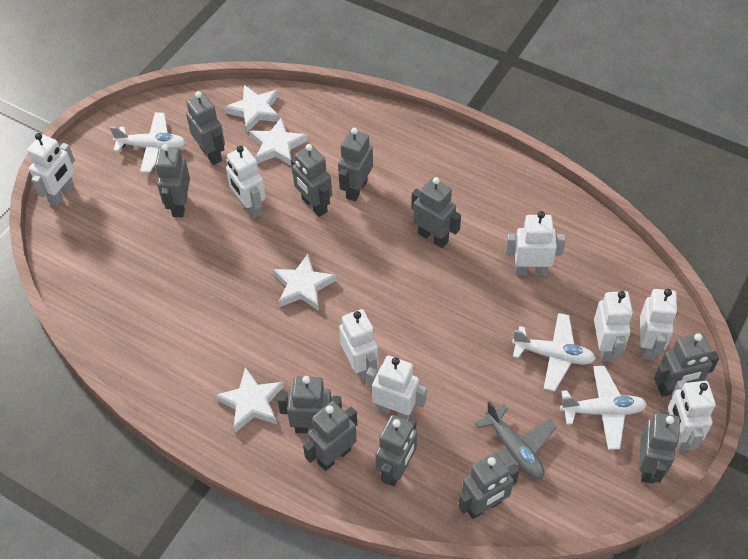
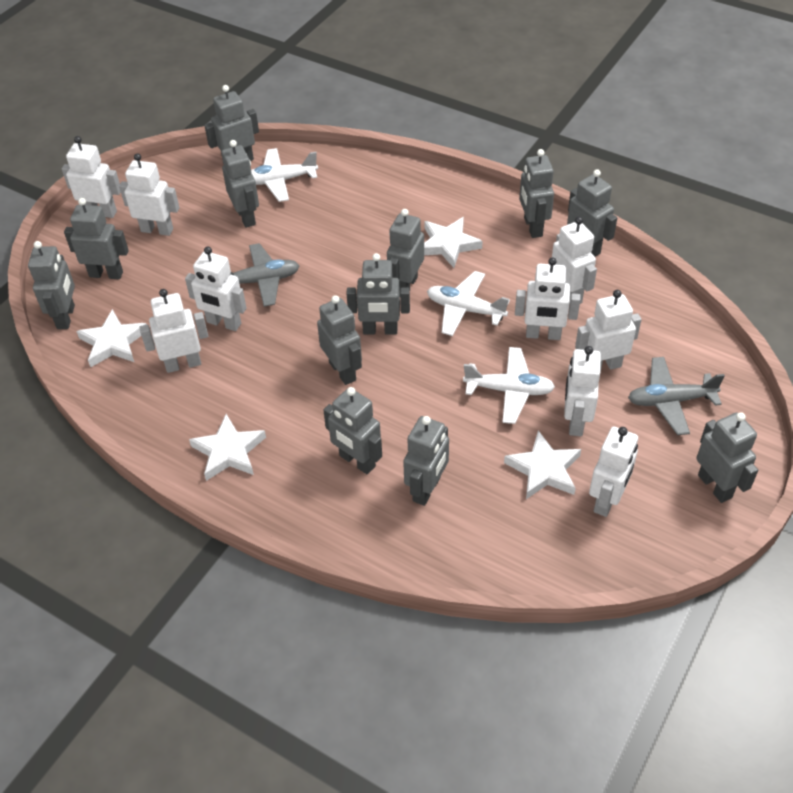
grey plane: [475,401,557,479] = 1 -> [230,243,299,307] [628,357,725,435] = 2
grey robot: [155,144,190,217] [186,91,225,165] [278,376,342,433] [291,144,332,217] [303,401,357,471] [338,128,373,201] [375,415,417,486] [411,177,461,248] [458,452,519,519] [639,412,680,483] [653,333,719,397] = 11 -> [28,241,75,329] [64,198,129,279] [204,85,259,161] [222,140,259,228] [317,295,362,385] [323,387,382,474] [346,253,410,335] [387,209,424,289] [403,416,449,506] [519,149,554,238] [567,169,617,257] [696,412,758,503] = 12
white robot: [27,133,75,206] [226,146,266,219] [339,309,378,382] [366,355,427,420] [505,211,566,275] [594,291,633,362] [640,289,677,360] [668,380,716,451] = 8 -> [62,136,121,218] [119,153,180,236] [139,289,208,373] [185,247,246,331] [515,257,580,340] [552,217,597,304] [564,346,601,436] [575,290,642,372] [589,427,638,517] = 9

